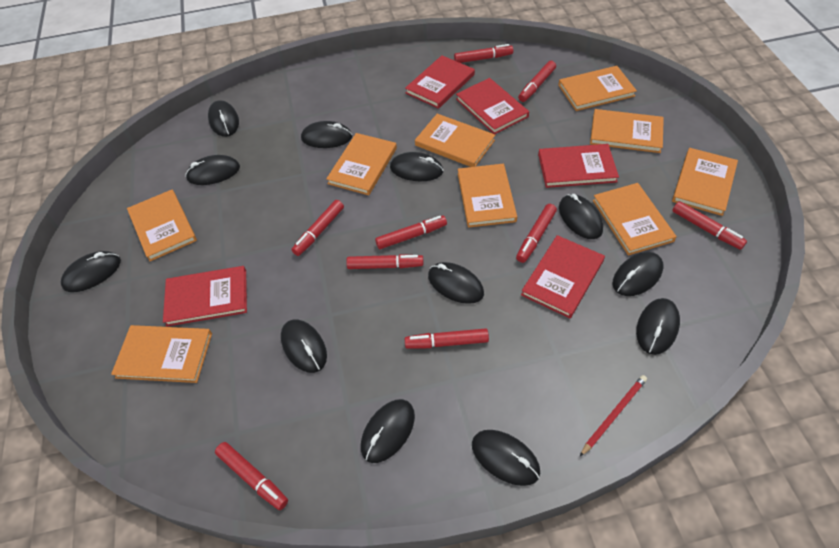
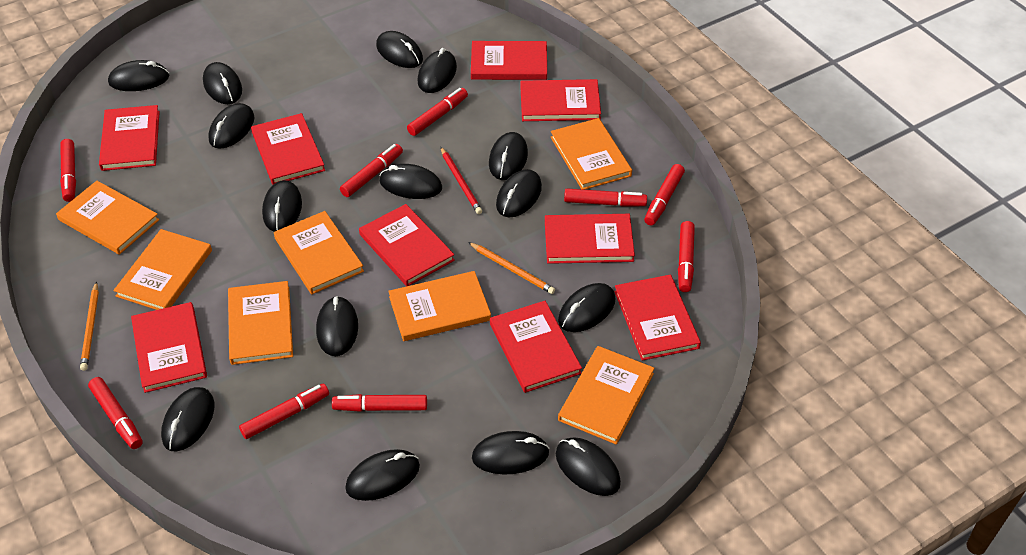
black mouse: [61,251,121,292] [185,155,240,185] [208,100,239,137] [281,320,327,373] [301,121,352,148] [361,399,415,463] [390,152,444,181] [428,262,484,304] [472,430,540,486] [559,194,603,239] [612,252,663,296] [636,298,680,355] = 12 -> [108,60,169,91] [161,387,215,452] [203,62,242,104] [208,103,255,149] [262,180,302,232] [316,296,358,356] [345,449,420,501] [376,31,423,68] [380,164,442,199] [418,48,457,93] [472,431,550,475] [489,132,528,180] [496,169,542,217] [556,437,621,496] [558,283,616,332] = 15
orange book: [111,325,212,383] [127,190,197,261] [326,133,397,195] [415,114,495,167] [458,164,517,228] [558,66,637,111] [590,109,664,153] [593,183,677,256] [672,148,738,216] = 9 -> [56,181,159,255] [113,229,212,310] [228,281,293,365] [274,211,364,294] [388,271,491,341] [551,118,632,190] [558,346,655,444] = 7
orange pencil: none = 0 -> [80,282,99,371] [468,242,555,294] = 2
red book: [163,266,247,327] [405,55,475,109] [456,78,529,134] [521,235,605,318] [538,144,619,188] = 5 -> [99,105,160,171] [131,302,207,393] [251,113,325,185] [359,204,455,286] [471,41,547,80] [490,301,582,393] [520,79,601,121] [545,214,635,264] [614,274,701,361] = 9

